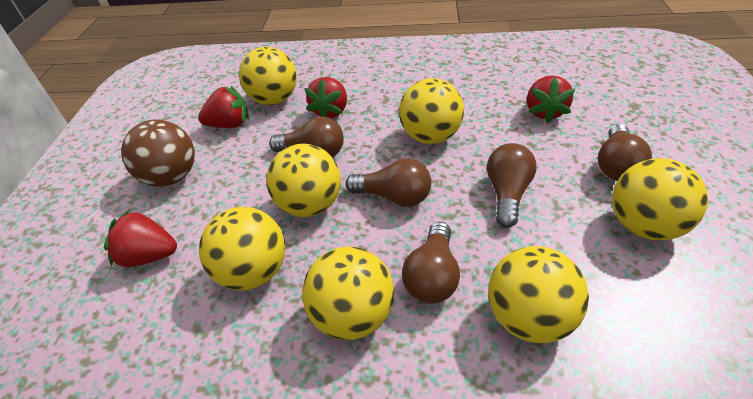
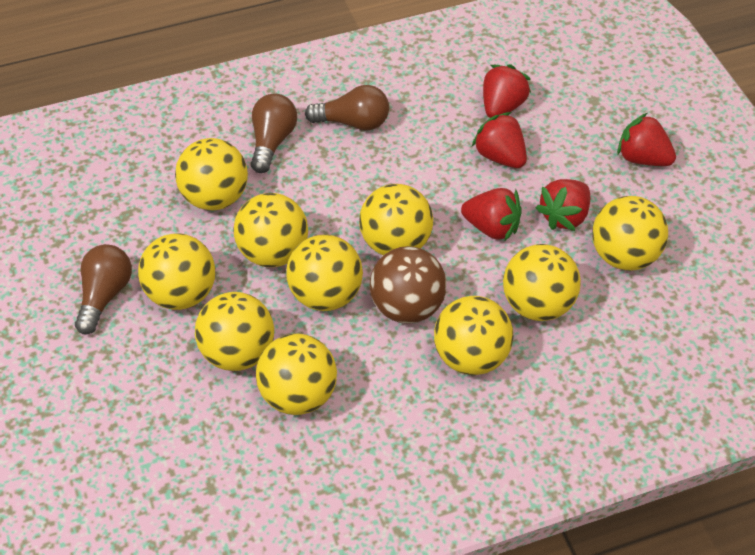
brown light bulb: [269,116,344,157] [345,159,431,207] [402,222,460,304] [487,143,536,228] [598,124,652,181] = 5 -> [75,244,132,334] [251,94,297,173] [305,85,389,131] = 3
red strawberry: [104,210,177,267] [198,85,249,128] [304,77,347,118] [527,75,575,123] = 4 -> [461,188,522,242] [472,112,527,168] [483,65,531,118] [536,179,590,231] [617,113,676,166] = 5
yellow ball: [199,207,285,290] [239,47,297,105] [267,144,341,217] [302,247,394,340] [399,78,464,144] [488,246,589,343] [612,158,708,240] = 7 -> [138,233,215,310] [175,138,248,210] [195,292,274,371] [233,193,308,267] [256,334,337,415] [286,234,363,311] [359,184,433,255] [434,296,513,375] [503,244,581,321] [592,196,668,271] = 10

